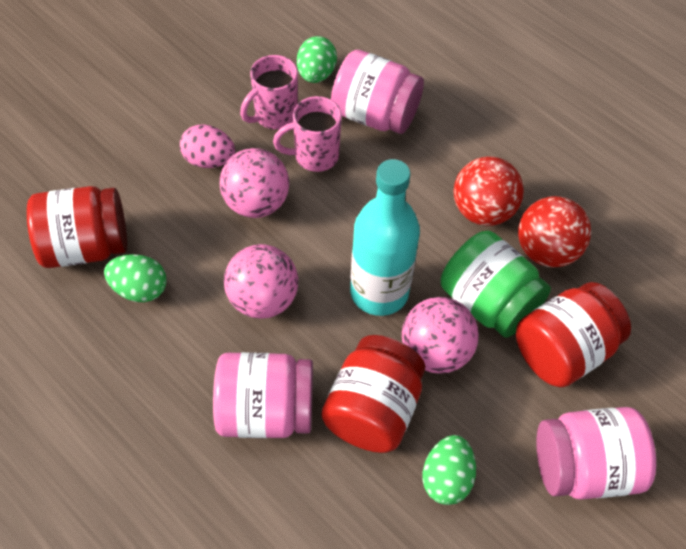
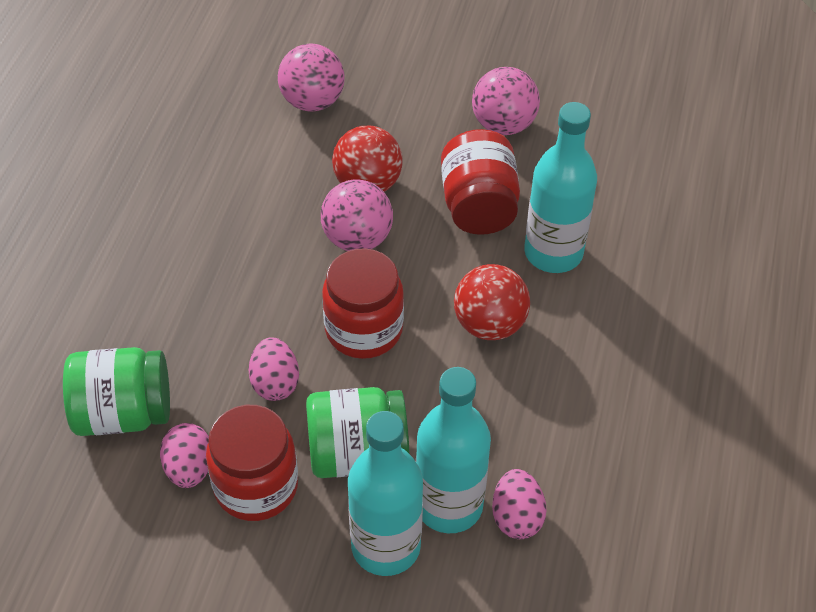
green egg: [104,254,167,302] [297,36,337,83] [422,435,476,505] = 3 -> none = 0
green jar: [441,230,551,338] = 1 -> [63,347,170,436] [306,387,409,478] = 2
pink egg: [180,124,235,168] = 1 -> [160,423,209,488] [248,337,299,401] [492,469,547,539] = 3
pink jar: [213,352,313,438] [331,50,424,134] [536,407,656,500] = 3 -> none = 0
pink mug: [240,55,298,129] [273,96,342,172] = 2 -> none = 0
turquoise bottle: [350,159,420,316] = 1 -> [348,411,423,576] [416,367,491,533] [524,102,597,273] = 3

